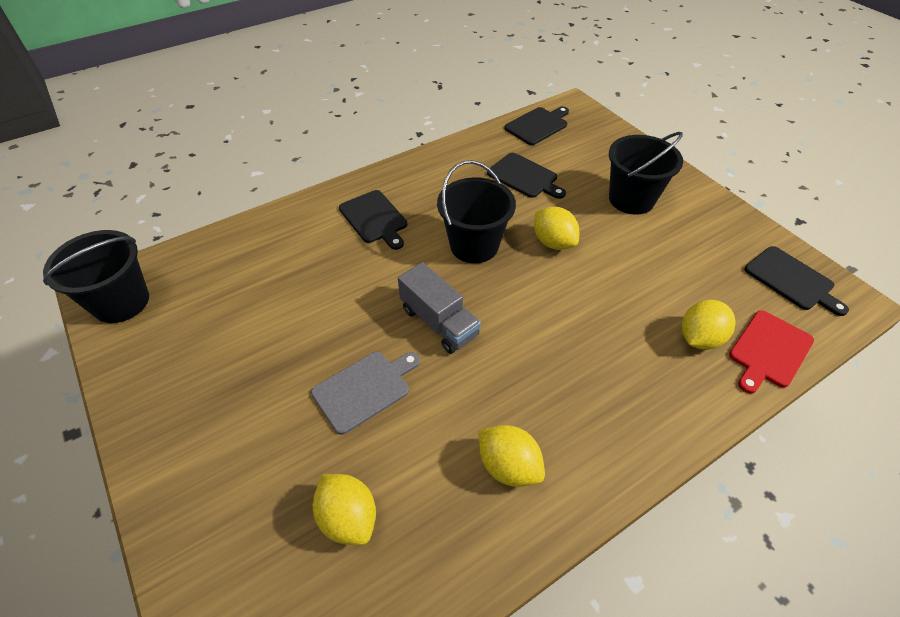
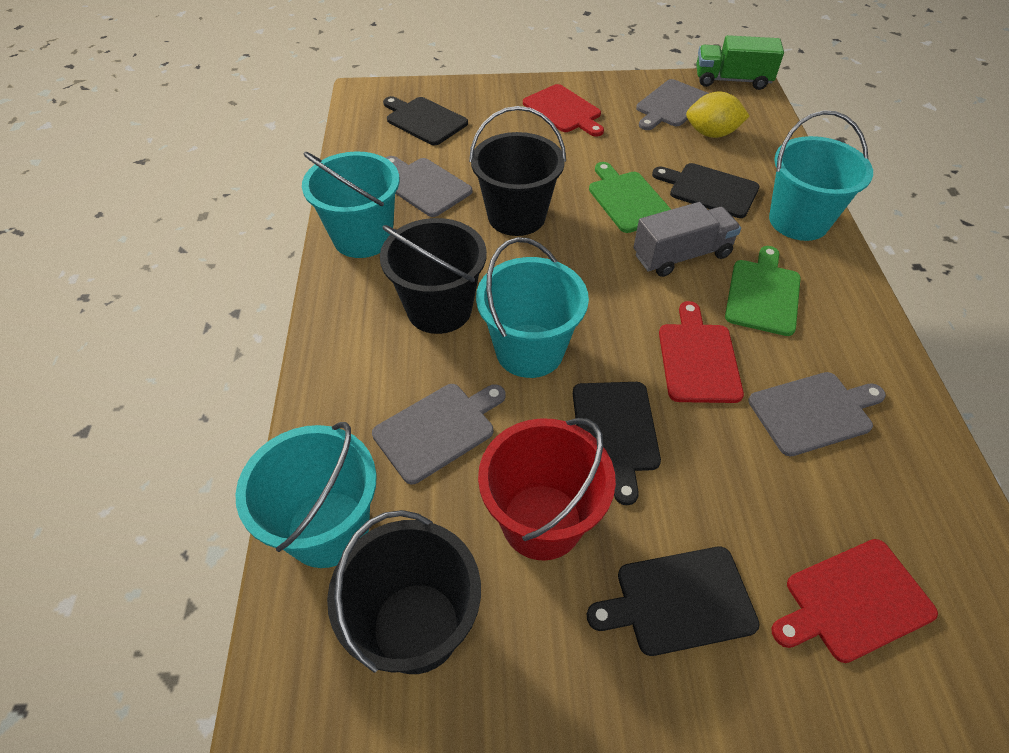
green cutting board: none = 0 -> [589,162,671,233] [725,246,801,336] = 2
green truck: none = 0 -> [696,35,784,90] = 1
grey cutting board: [311,352,420,435] = 1 -> [372,384,506,484] [386,156,472,217] [636,79,709,130] [748,372,886,456] = 4
red bucket: none = 0 -> [478,418,616,561] = 1
red cutting board: [729,310,814,394] = 1 -> [523,84,604,137] [659,301,744,403] [772,539,938,663] = 3
turquoise bucket: none = 0 -> [236,422,377,568] [302,151,400,258] [476,237,589,378] [769,111,873,241] = 4
yellow lemon: [313,474,376,545] [478,425,545,487] [534,207,579,250] [682,300,735,350] = 4 -> [686,91,749,138] = 1

